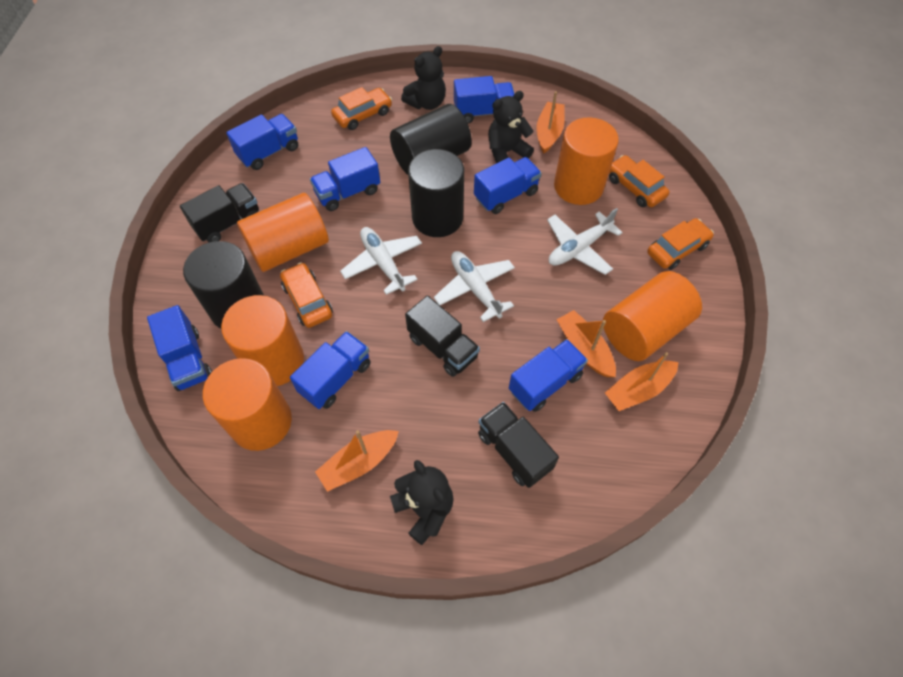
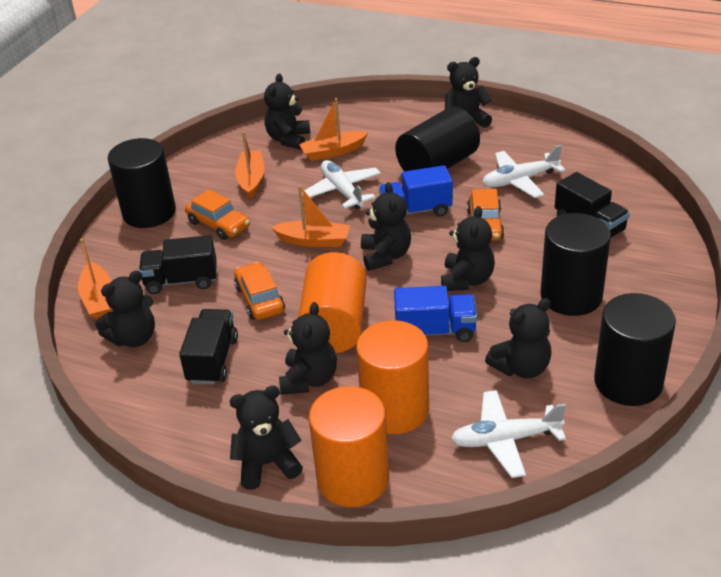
black cylinder: [183,241,264,329] [390,104,472,175] [408,149,464,237] = 3 -> [108,138,176,228] [395,107,480,171] [540,213,611,316] [594,293,676,406] = 4
black teddy bear: [390,460,454,545] [401,46,446,110] [488,91,534,163] = 3 -> [95,270,155,347] [229,386,303,490] [264,73,310,149] [279,302,337,395] [361,182,411,271] [441,206,495,291] [445,57,492,128] [485,298,552,378] = 8
blue truck: [147,305,212,391] [226,114,298,170] [290,331,371,409] [310,147,380,211] [454,76,515,123] [474,157,542,214] [509,339,588,412] = 7 -> [379,165,453,216] [394,286,477,342] = 2
orange car: [280,262,333,328] [331,87,392,130] [609,155,669,207] [647,218,714,270] = 4 -> [185,189,250,240] [234,262,285,320] [467,189,504,241] = 3
orange cylinder: [203,358,292,451] [221,295,304,386] [237,193,329,272] [554,118,619,205] [603,271,702,361] = 5 -> [298,252,367,353] [309,386,389,507] [356,320,429,434] = 3

